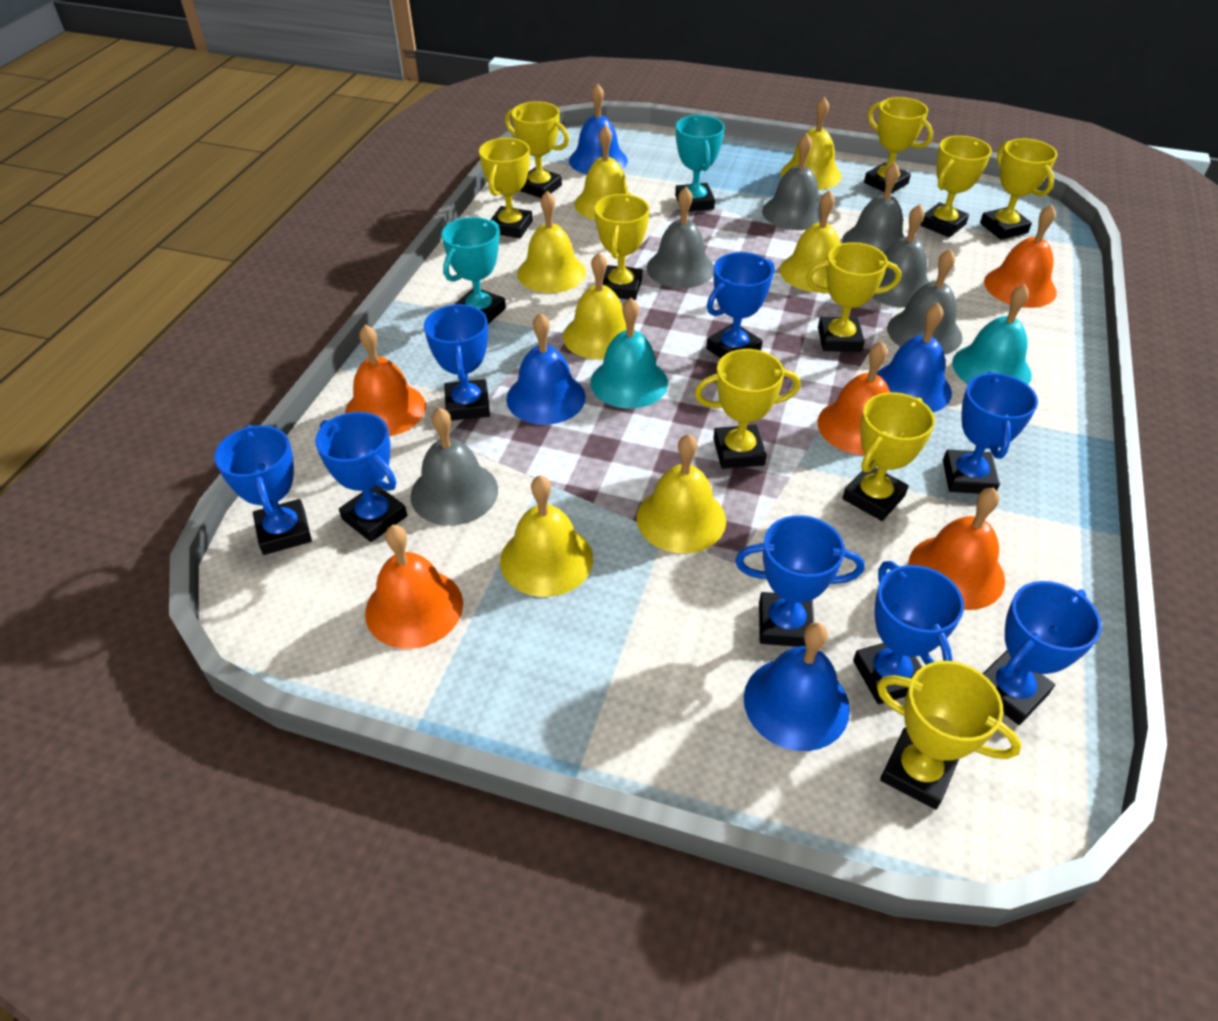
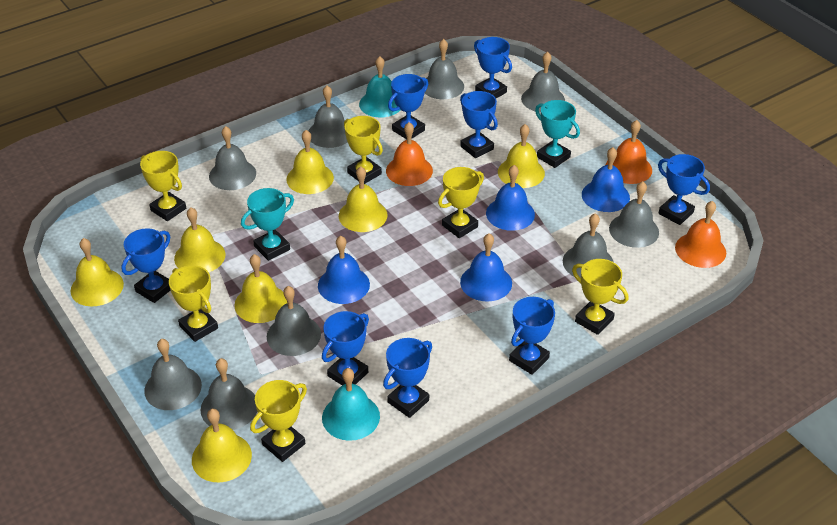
grey bell: [410,407,498,526] [647,187,714,288] [762,133,821,230] [842,163,904,253] [872,204,930,308] [887,249,963,355] = 6 -> [144,339,202,410] [200,358,257,430] [209,126,256,190] [267,286,321,356] [309,86,347,148] [425,39,464,99] [521,52,565,113] [563,213,613,278] [609,181,659,248] = 9
orange bell: [345,324,426,436] [365,525,463,649] [817,341,890,455] [908,488,1005,610] [984,204,1057,308] = 5 -> [386,122,433,186] [605,120,652,184] [675,201,726,268] = 3
yellow trophy: [479,138,532,238] [505,101,569,198] [594,194,649,300] [694,349,800,469] [806,242,901,352] [842,392,935,521] [864,97,933,194] [877,661,1022,809] [920,136,992,237] [980,139,1057,240] = 10 -> [140,151,186,221] [169,265,218,342] [250,380,307,462] [344,116,383,184] [438,167,484,238] [572,259,628,335] = 6

